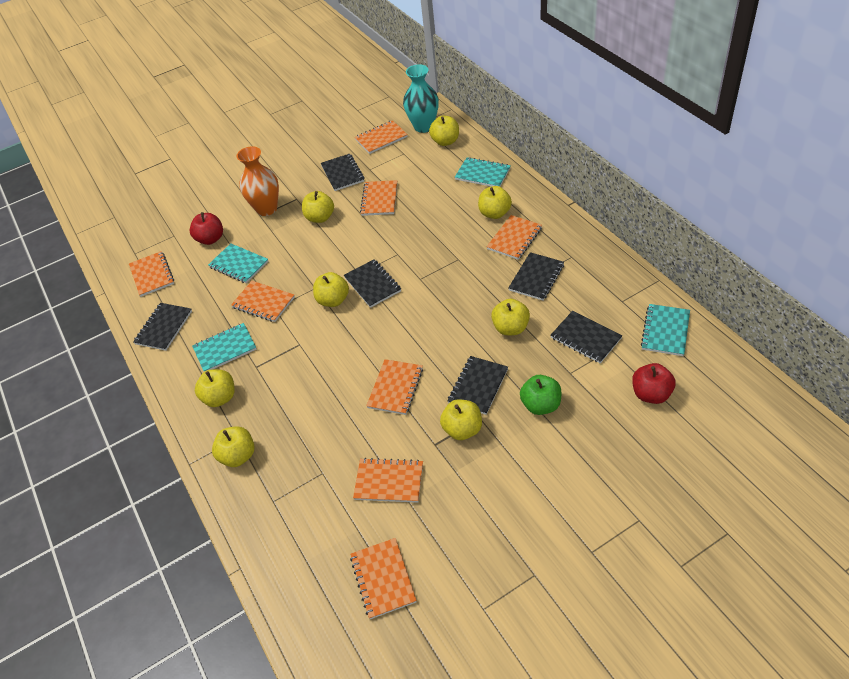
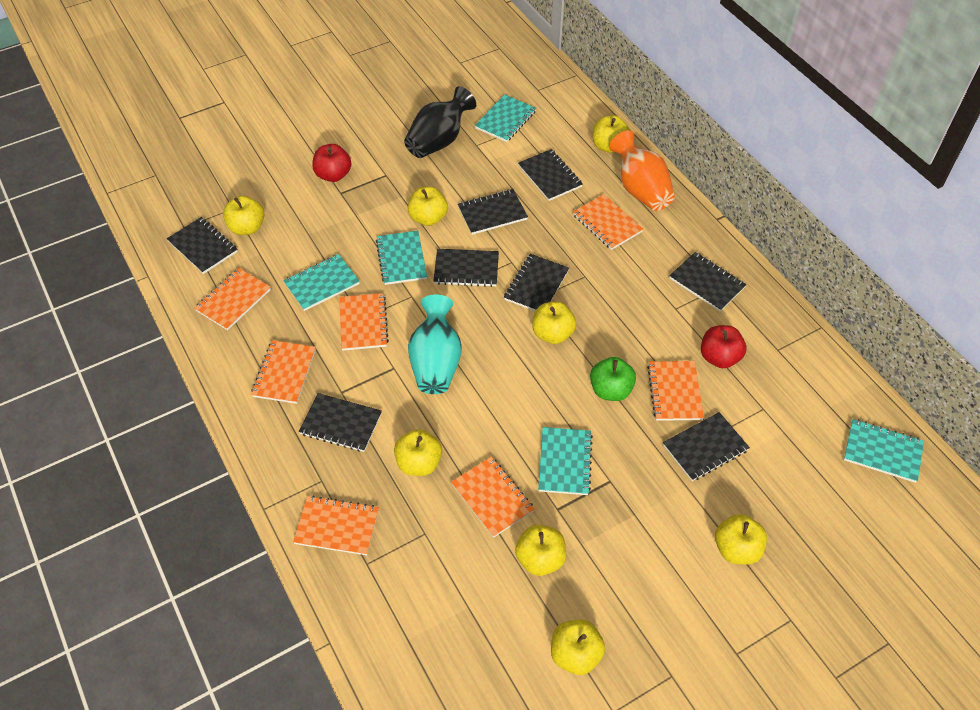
black notebook: [133,303,192,351] [321,154,365,191] [344,259,401,308] [448,356,508,415] [508,252,564,301] [550,311,622,363] = 6 -> [167,217,238,274] [299,393,382,452] [433,249,499,287] [458,189,528,235] [504,254,569,311] [518,149,583,201] [663,412,750,481] [669,252,747,311] = 8
black vase: none = 0 -> [404,86,476,158] = 1
orange notebook: [129,251,174,297] [231,281,295,322] [350,538,417,619] [353,458,423,503] [354,120,408,154] [360,180,397,216] [366,359,423,415] [487,215,542,260] = 8 -> [194,268,271,330] [251,340,316,404] [293,496,379,555] [339,293,389,351] [451,457,534,538] [573,194,643,250] [647,361,704,421] = 7
turquoise notebook: [192,323,257,372] [208,243,269,283] [455,157,511,187] [641,304,690,356] = 4 -> [283,254,360,311] [376,231,427,285] [475,94,536,142] [538,427,593,495] [844,419,924,483] = 5

